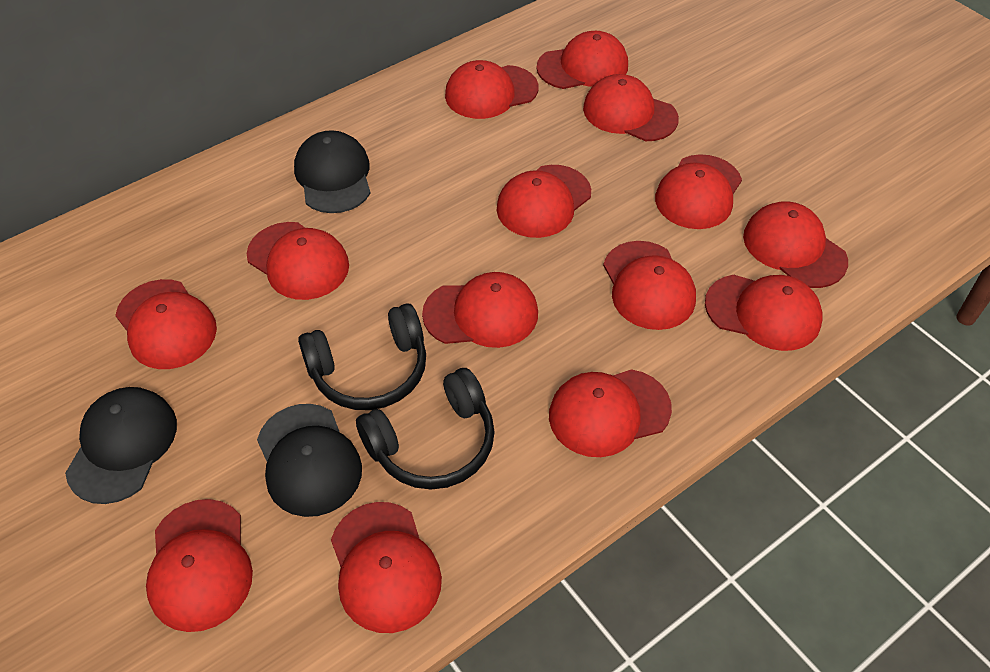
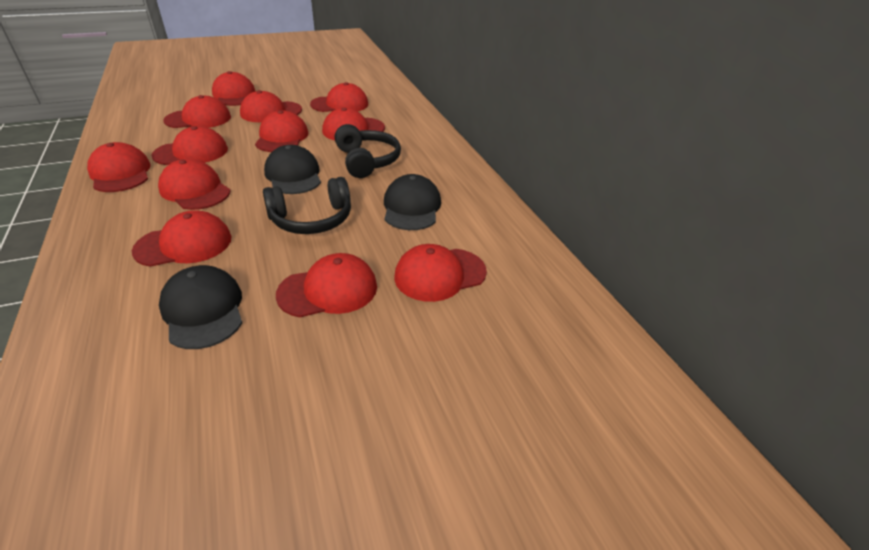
red cap: [115,279,217,369] [146,499,253,632] [247,222,349,300] [331,502,442,633] [422,272,538,348] [445,60,538,119] [496,165,591,238] [536,31,628,89] [549,369,672,457] [583,74,679,141] [603,241,696,330] [655,154,742,229] [705,275,822,351] [743,201,848,288] = 14 -> [87,142,151,192] [132,210,232,267] [151,126,228,165] [158,159,230,210] [163,95,231,128] [212,71,256,106] [240,90,302,122] [255,110,308,152] [276,253,377,317] [310,82,368,112] [322,108,385,140] [394,244,487,302] = 12

